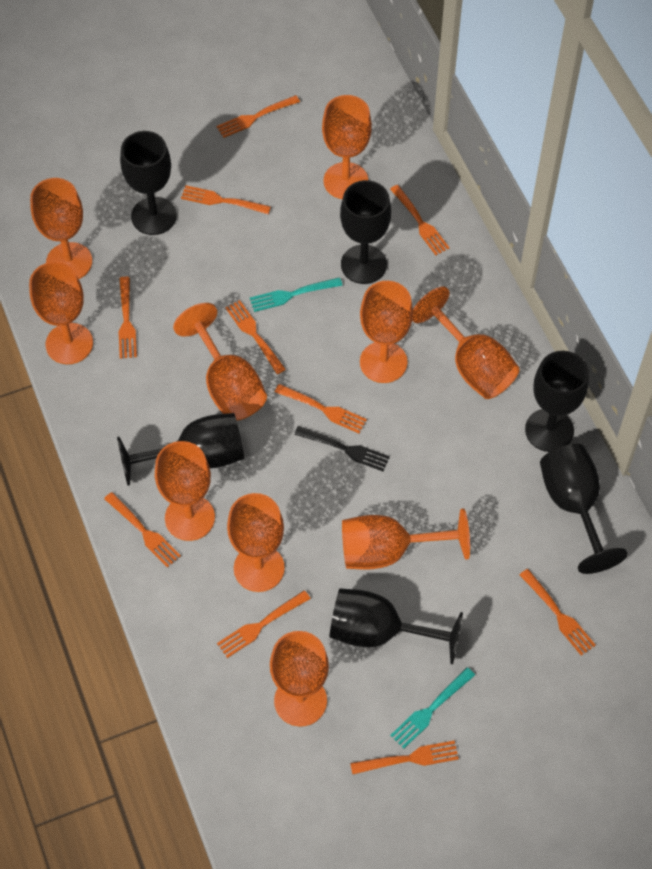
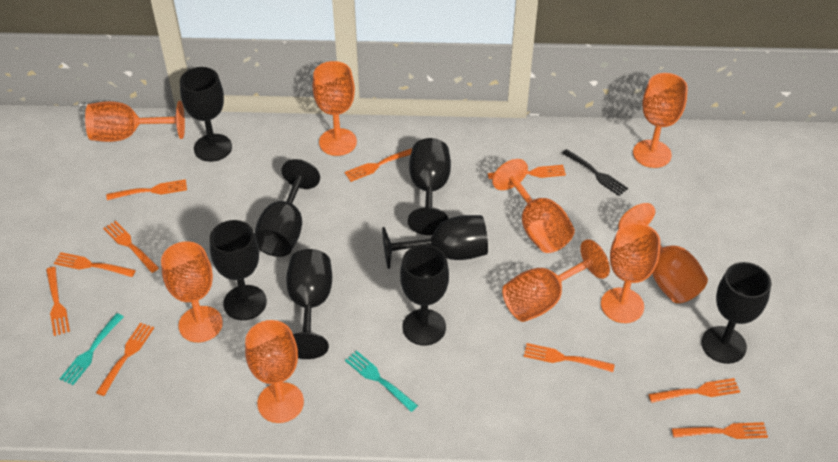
black goblet: [117,413,244,486] [120,131,177,235] [329,588,463,664] [340,180,391,284] [525,351,589,452] [540,444,628,574] = 6 -> [180,67,232,162] [210,220,267,320] [254,159,320,257] [286,249,332,359] [382,215,488,269] [400,245,449,346] [408,138,451,235] [701,262,771,364] = 8
orange goblet: [29,262,93,364] [30,178,92,279] [155,441,215,541] [173,303,267,421] [227,493,285,592] [270,631,329,727] [322,95,372,199] [342,508,470,570] [360,281,413,383] [412,286,520,399] = 10 -> [85,101,185,142] [161,241,223,342] [245,320,304,423] [312,61,357,156] [492,159,575,253] [502,239,610,322] [601,223,660,323] [618,203,708,303] [633,73,688,168] = 9

